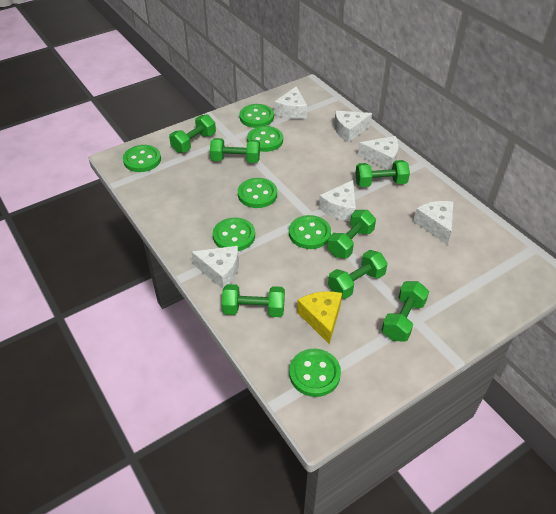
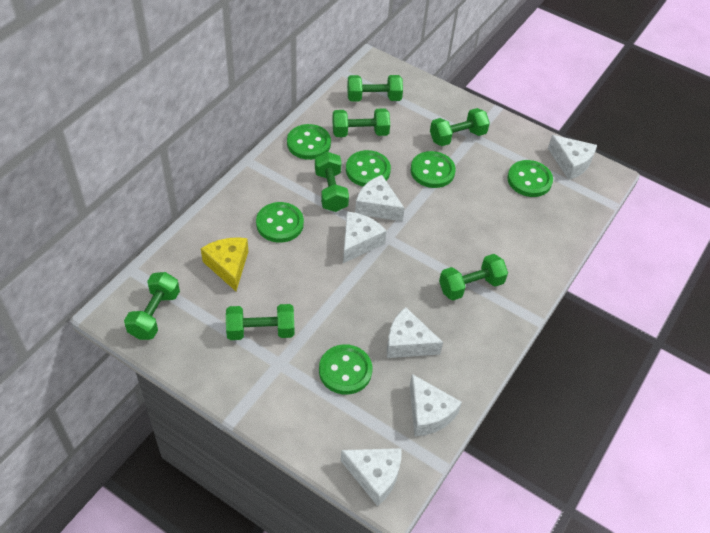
green button: [123,145,161,172] [213,217,255,251] [238,178,277,208] [239,104,274,128] [247,126,283,152] [289,215,331,249] [289,349,341,397] = 7 -> [256,202,304,243] [287,124,331,160] [319,344,372,395] [346,150,391,187] [411,151,456,188] [507,160,553,197] = 6

